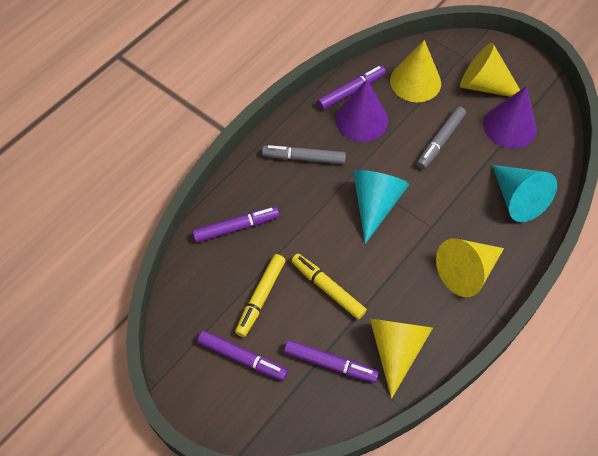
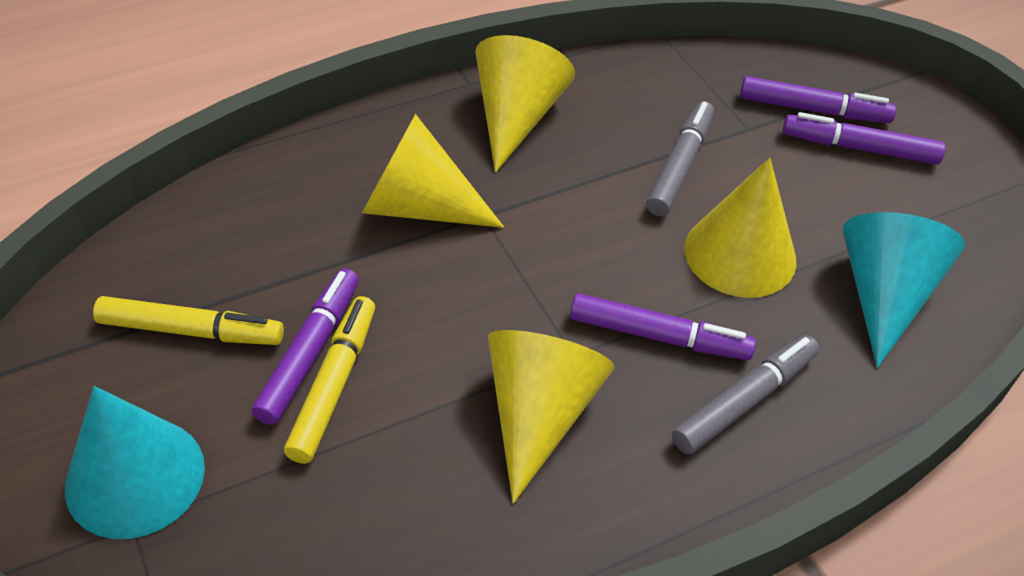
purple cone: [336,79,388,142] [483,86,537,148] = 2 -> none = 0

